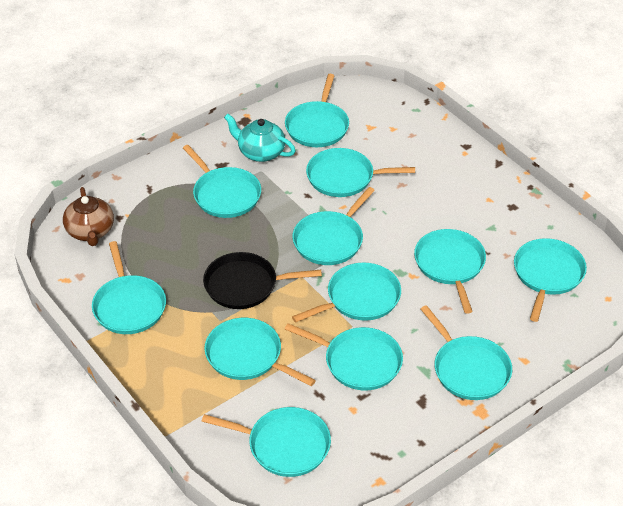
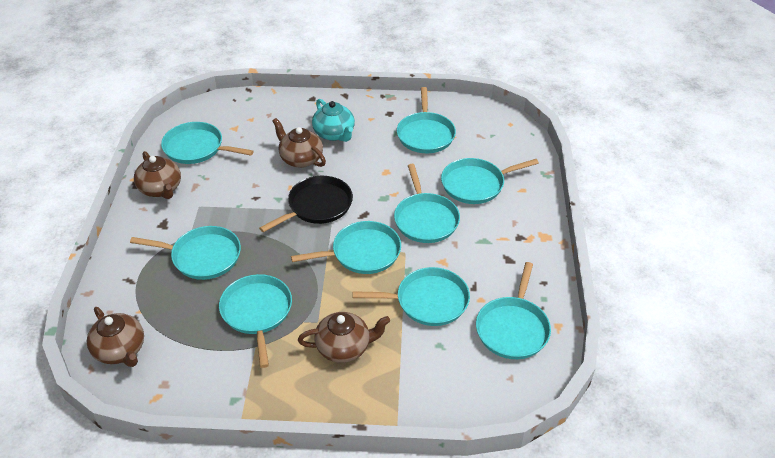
brown teapot: [63,187,114,246] = 1 -> [87,307,144,367] [134,151,181,199] [272,118,326,168] [298,312,390,363] = 4
turquoise pan: [92,241,166,334] [183,145,261,218] [202,407,331,477] [204,318,316,386] [285,74,349,147] [285,323,403,390] [292,187,375,265] [292,263,401,323] [306,148,415,197] [414,229,486,314] [421,305,512,400] [514,238,587,322] = 12 -> [130,226,241,280] [161,122,254,164] [219,274,292,368] [291,221,401,274] [352,267,470,326] [394,164,460,243] [397,87,456,153] [441,158,539,204] [476,262,551,359] = 9

